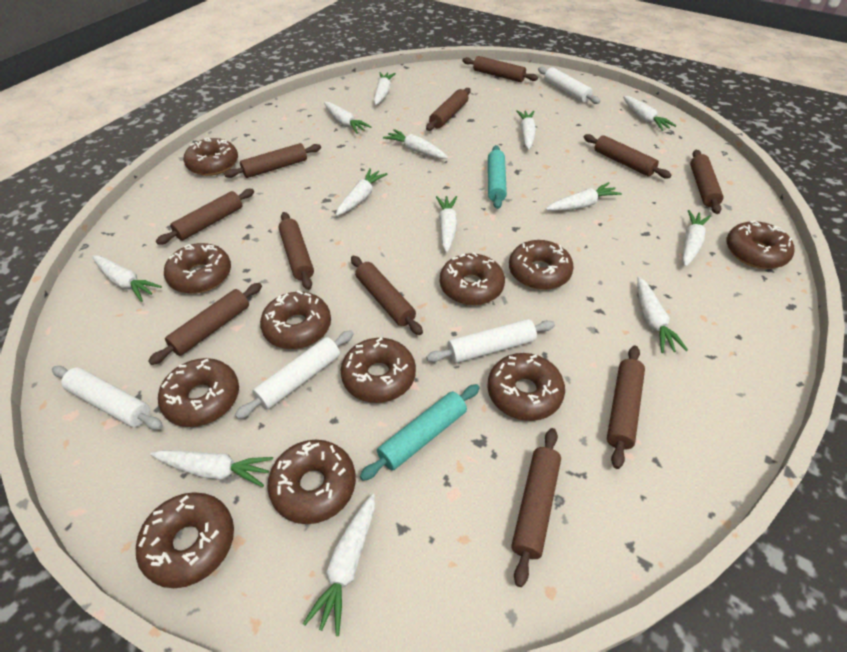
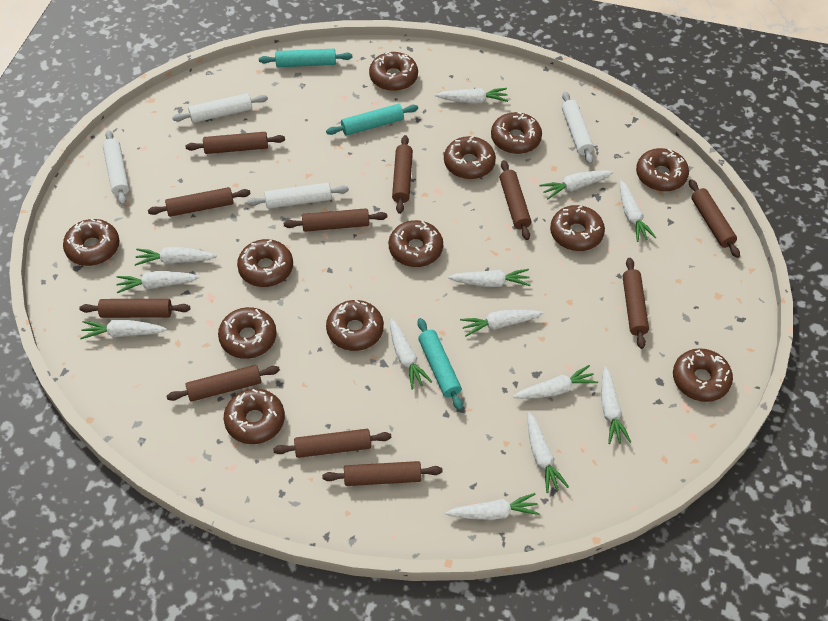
brown donut: [136,492,234,588] [158,358,239,427] [164,243,231,293] [184,137,238,176] [260,291,331,349] [267,440,356,524] [341,337,416,403] [440,252,505,305] [487,353,565,421] [509,240,574,290] [726,220,794,269] = 11 -> [63,218,119,266] [218,307,277,359] [224,389,285,444] [237,239,293,287] [326,300,384,351] [369,52,418,91] [389,220,443,267] [444,136,496,179] [491,112,542,154] [550,205,605,251] [636,148,689,191] [673,348,733,402] = 12
turquoise rolling pin: [360,384,480,481] [488,145,507,209] = 2 -> [259,49,352,67] [326,104,418,136] [418,318,463,411] = 3

